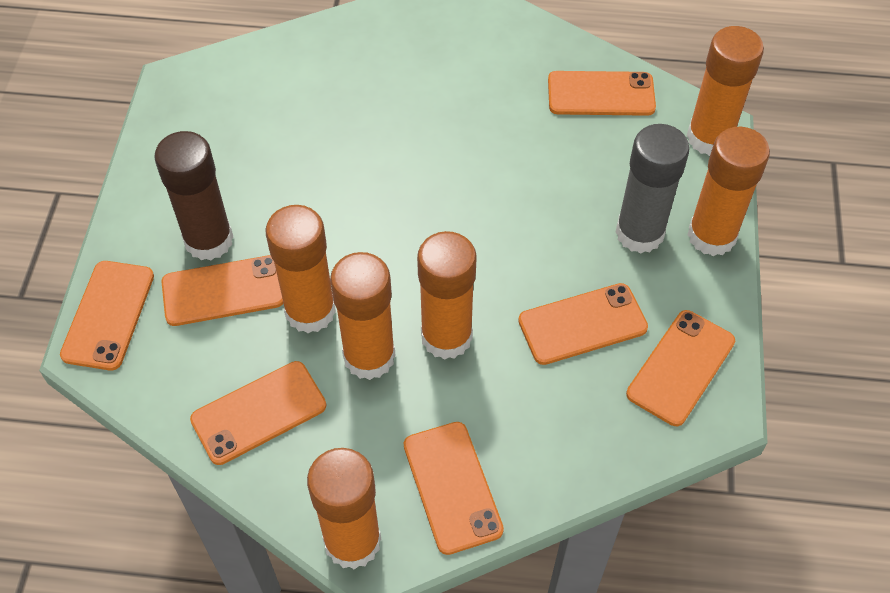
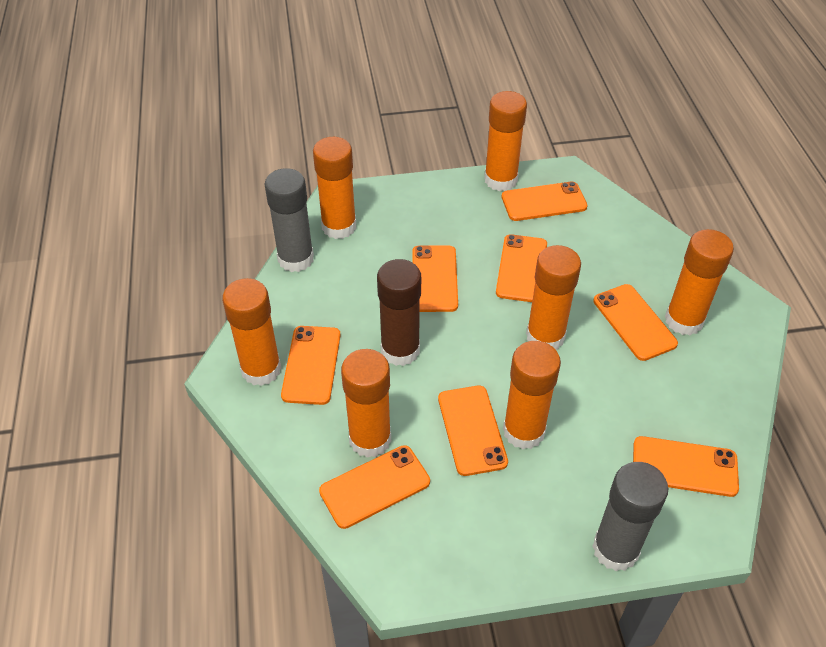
grey glue stick: [616,124,690,253] = 1 -> [264,168,314,272] [592,462,668,571] = 2
orange glue stick: [266,205,336,333] [307,448,381,569] [330,252,396,380] [417,231,477,360] [687,26,764,156] [687,127,770,256] = 6 -> [222,278,281,386] [313,137,356,239] [341,349,391,458] [484,91,527,191] [503,341,561,449] [526,245,581,349] [665,229,734,335] = 7
orange phone: [60,261,154,370] [162,255,283,326] [190,361,326,465] [404,422,504,555] [518,283,648,365] [548,71,656,116] [626,310,735,426] = 7 -> [281,326,341,405] [319,445,430,529] [412,246,458,312] [438,386,508,476] [496,234,547,302] [501,181,588,221] [593,284,678,361] [633,436,739,497] = 8

